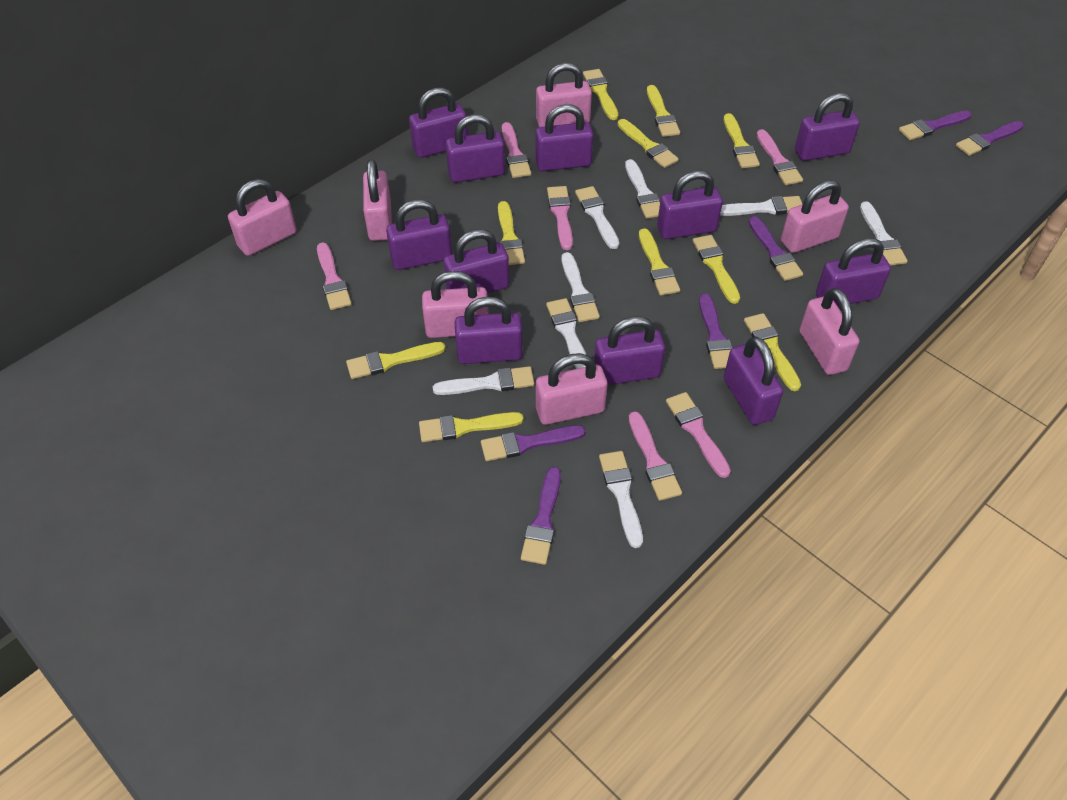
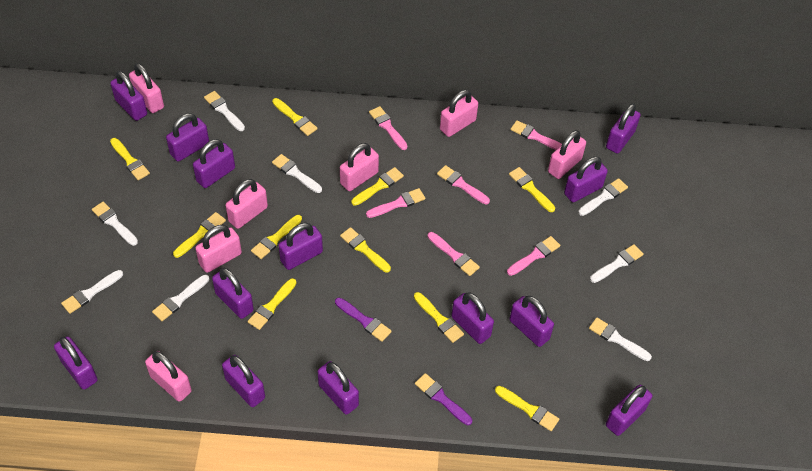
purple brush: [481,425,586,461] [521,467,561,565] [699,294,733,369] [749,216,803,281] [899,110,971,140] [956,121,1024,156] = 6 -> [335,297,392,342] [415,373,472,425] = 2
purple padlock: [386,199,452,270] [409,88,468,158] [444,229,509,293] [446,114,505,183] [454,297,523,364] [535,104,593,171] [594,316,665,385] [657,171,723,239] [724,336,783,425] [795,93,860,161] [816,238,891,306] = 11 -> [54,336,98,390] [110,71,147,121] [166,113,209,161] [193,139,235,188] [212,268,254,319] [222,355,265,407] [279,223,323,270] [318,361,359,415] [451,292,494,344] [509,296,554,347] [564,157,608,202] [606,104,641,154] [606,385,652,436] = 13

